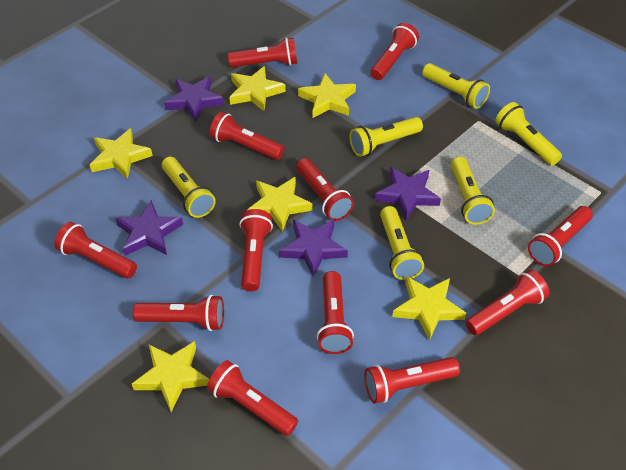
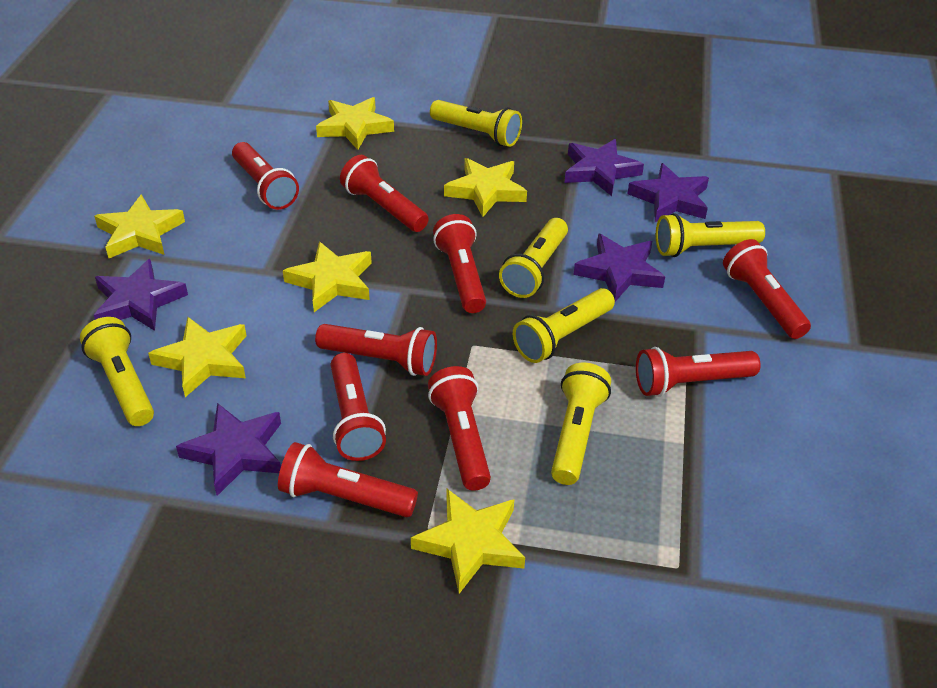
purple star: [115,200,183,256] [164,76,224,122] [279,220,348,277] [375,167,441,221] = 4 -> [94,259,188,331] [176,403,281,496] [565,139,644,196] [573,233,665,302] [627,163,709,222] = 5
red flashlight: [54,222,137,279] [133,295,224,331] [207,360,298,436] [210,112,284,160] [228,37,297,67] [239,209,273,291] [296,158,354,221] [317,271,354,354] [364,357,460,404] [371,23,419,80] [465,269,550,335] [528,206,593,266] = 12 -> [232,142,299,210] [278,442,418,517] [315,324,437,376] [331,353,386,461] [340,155,429,232] [428,366,491,491] [433,214,486,313] [636,347,761,397] [723,239,811,339] = 9

